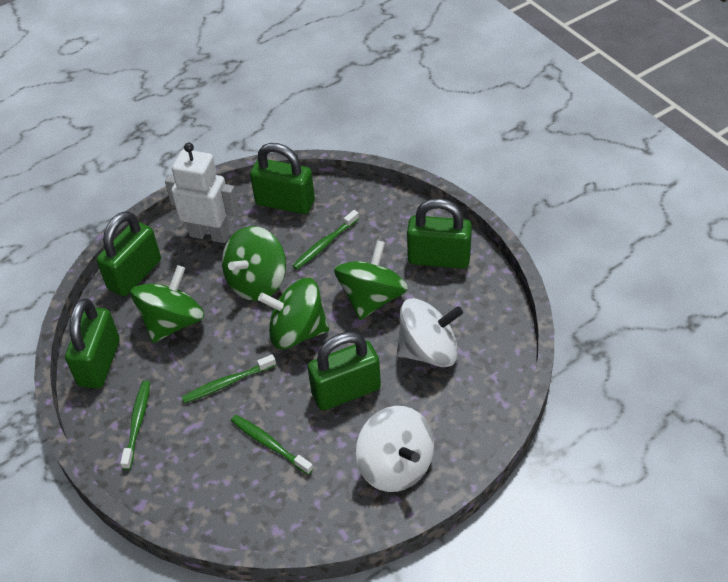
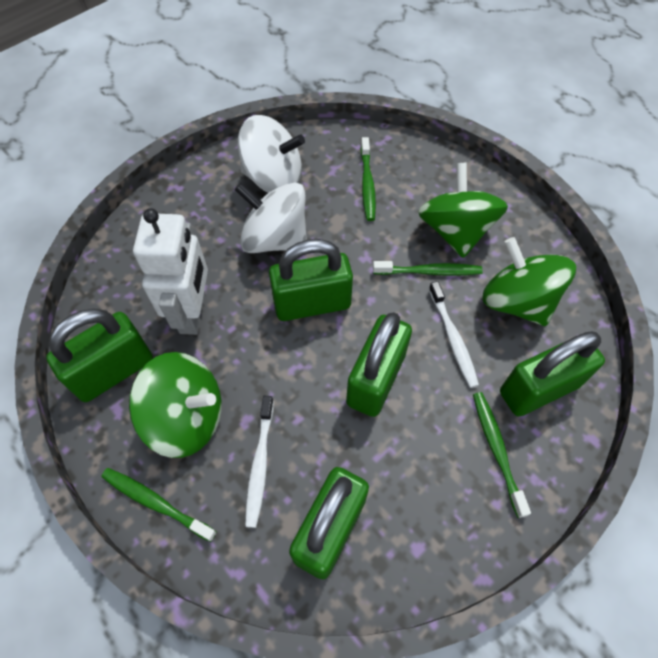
green spinning top: [131,265,204,343] [222,226,286,301] [258,278,329,349] [334,240,408,320] = 4 -> [129,352,222,458] [418,163,508,258] [482,237,576,326] = 3
white toothbrush: none = 0 -> [245,395,274,528] [429,281,479,388] = 2

